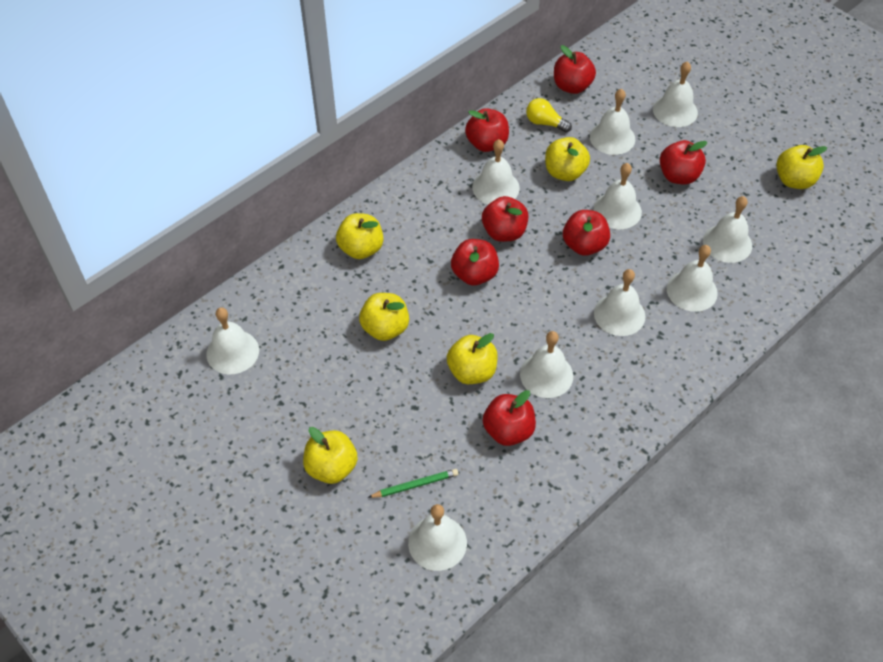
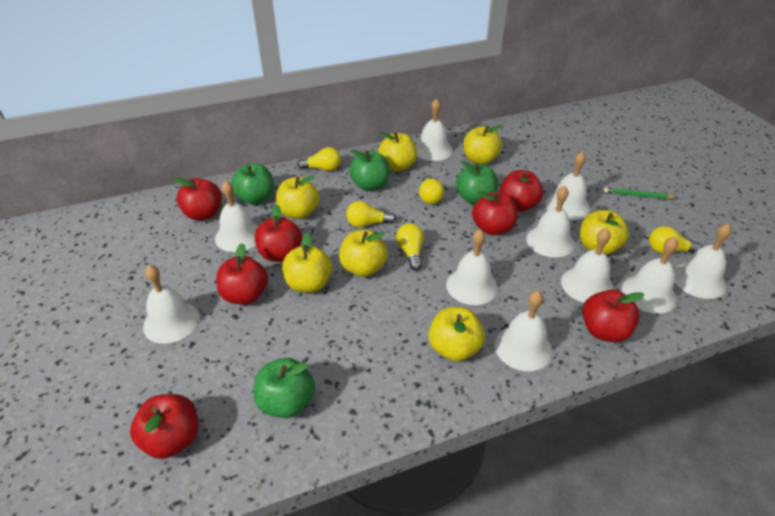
green apple: none = 0 -> [231,163,274,205] [254,358,315,418] [349,150,390,191] [456,161,498,205] = 4
yellow apple: [303,427,358,484] [336,213,383,259] [359,293,409,341] [447,333,498,384] [545,137,590,181] [776,145,827,189] = 6 -> [276,175,319,219] [282,233,332,293] [339,230,388,277] [378,132,417,171] [429,307,485,361] [463,125,502,165] [580,210,629,255] = 7
yellow light bulb: [526,98,572,133] = 1 -> [297,147,341,171] [346,201,396,228] [396,223,424,271] [419,175,444,204] [649,226,702,254] = 5

